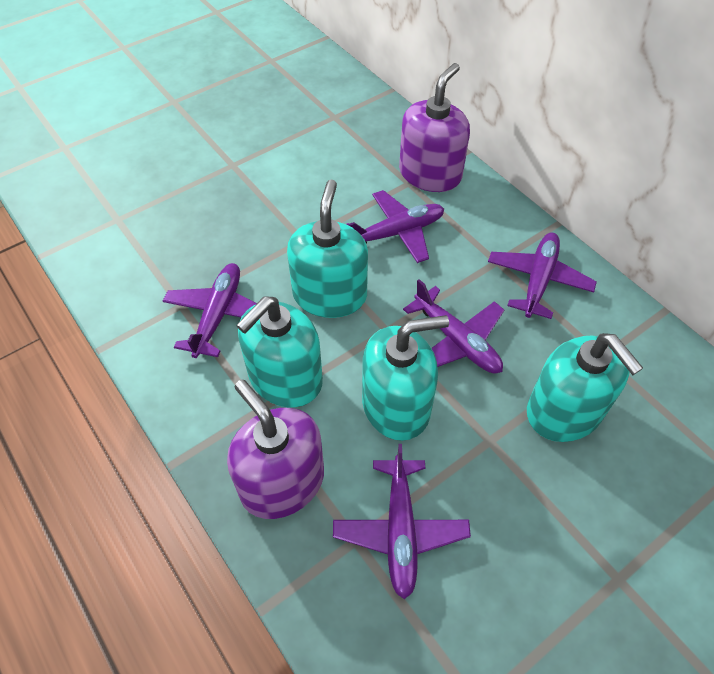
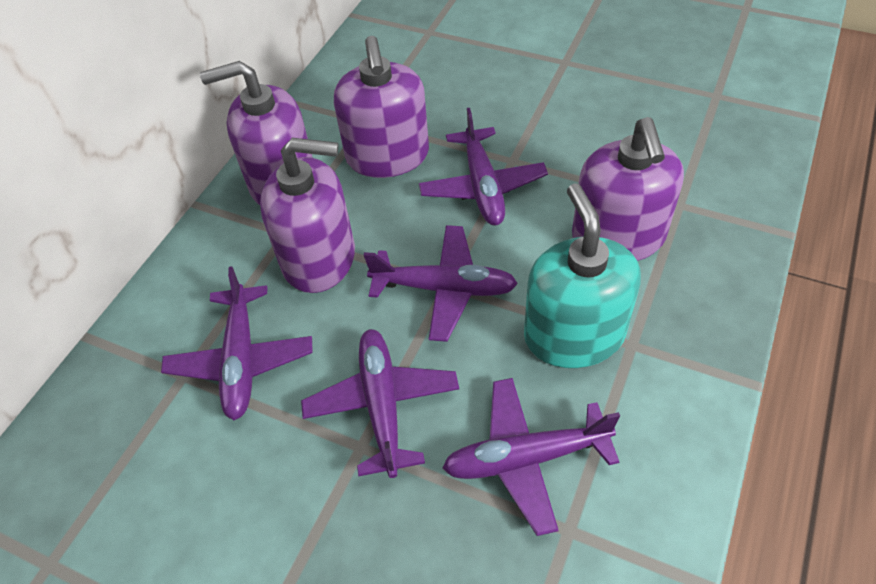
purple soap dispenser: [227,379,324,519] [399,63,470,192] = 2 -> [200,61,313,205] [260,138,355,293] [334,36,429,178] [572,117,684,261] = 4
turquoise soap dispenser: [236,296,323,407] [287,180,368,318] [362,315,449,441] [527,333,643,442] = 4 -> [524,183,641,368] = 1

